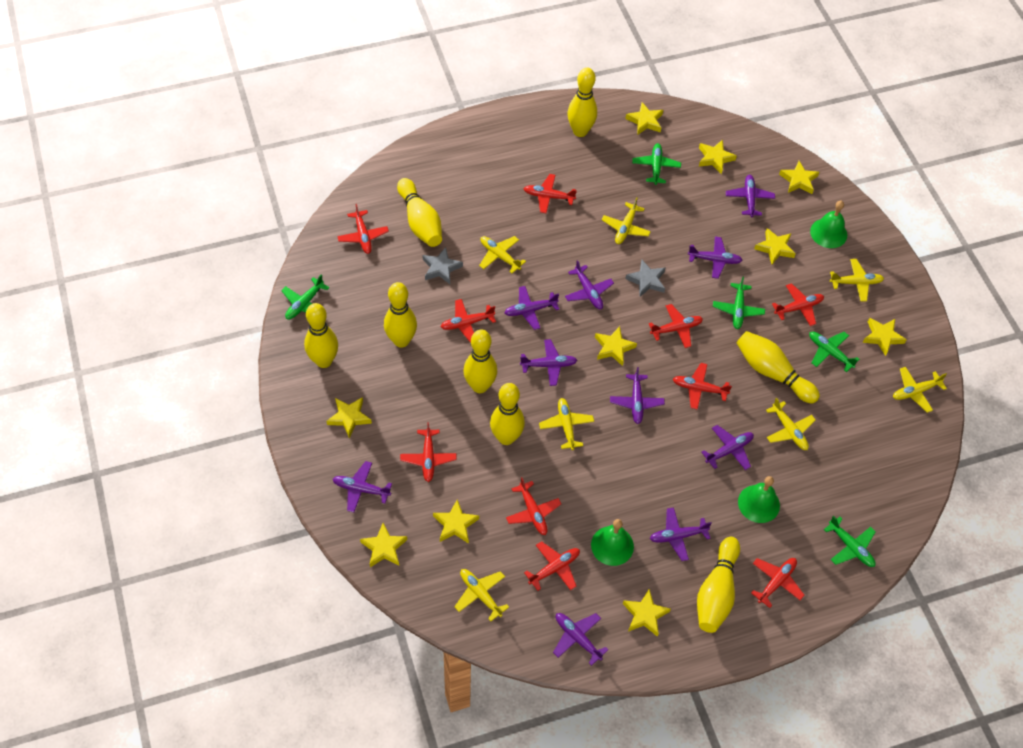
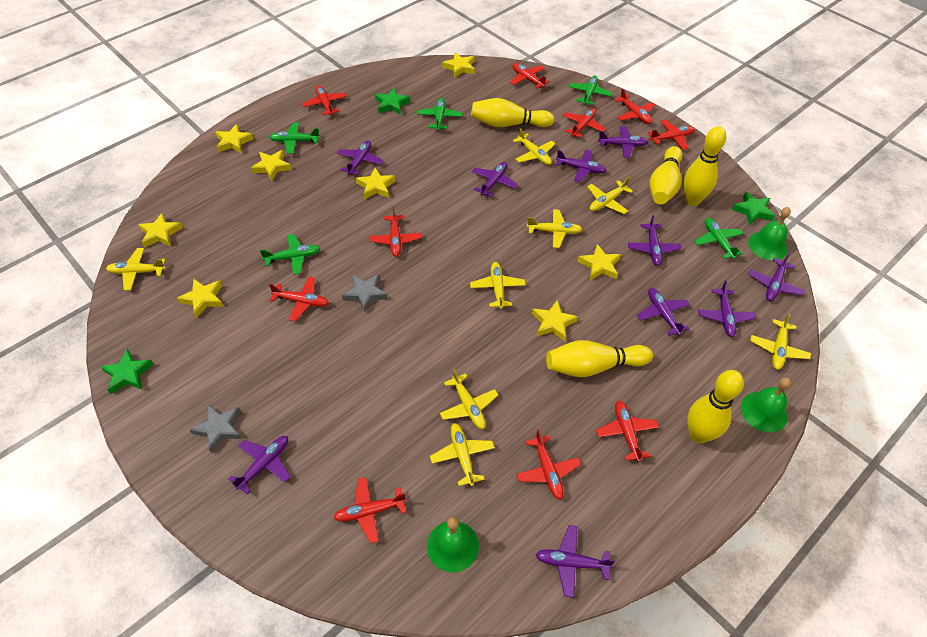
green star: none = 0 -> [101,349,154,394] [375,88,410,115] [732,191,775,225] = 3
yellow bowling pin: [304,303,338,368] [384,282,417,348] [397,178,442,247] [463,330,497,393] [490,383,525,445] [568,67,597,137] [697,537,740,633] [737,331,820,404] = 8 -> [471,98,554,127] [546,340,653,377] [650,146,682,204] [684,126,726,206] [687,370,744,444] = 5
yellow plane: [454,569,509,621] [479,236,526,273] [539,398,594,450] [601,197,651,244] [766,398,815,450] [830,259,884,302] [893,367,947,413] = 7 -> [106,248,166,290] [430,423,495,486] [440,369,498,429] [470,262,525,309] [513,128,555,165] [527,209,583,248] [587,177,633,214] [750,314,811,370] = 8
yellow star: [326,397,372,438] [360,523,407,567] [433,500,479,544] [595,326,637,366] [623,589,671,637] [626,102,663,135] [699,140,737,174] [754,228,796,264] [779,161,819,194] [863,318,907,356] = 10 -> [138,213,183,248] [177,279,223,318] [215,124,254,153] [251,150,292,180] [356,168,396,199] [442,52,475,78] [532,300,578,341] [578,244,621,280] = 8

